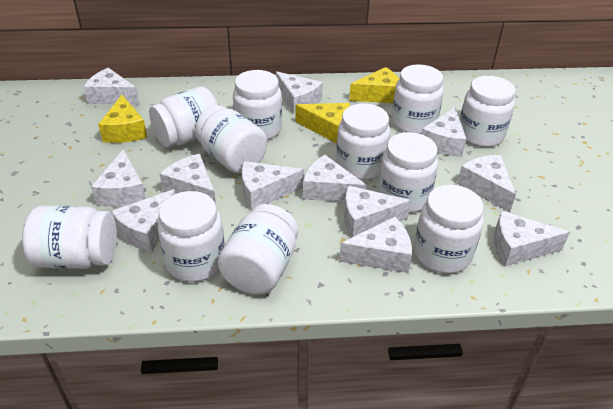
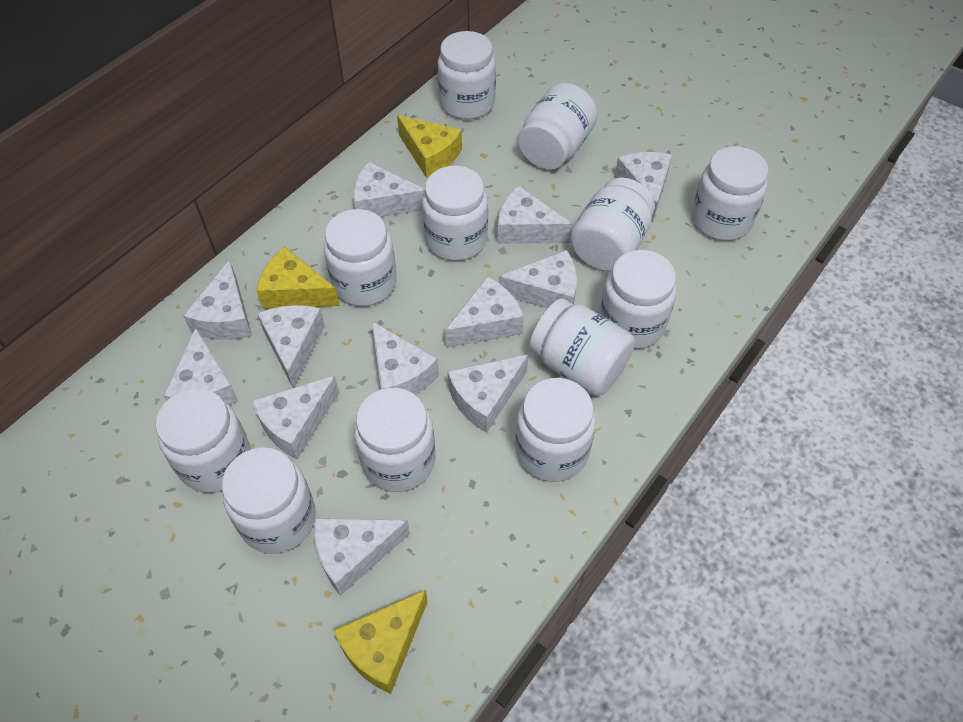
white jar: [22,205,117,269] [149,87,218,147] [158,191,225,282] [195,105,267,173] [218,204,298,294] [233,70,282,140] [336,104,390,180] [378,132,438,213] [392,65,444,134] [414,185,484,274] [460,76,515,147] = 11 -> [155,388,251,493] [222,447,316,554] [324,209,397,306] [354,388,436,492] [422,166,488,261] [438,31,496,120] [515,378,596,482] [518,83,598,170] [530,299,635,396] [570,178,655,272] [600,250,676,349] [692,146,769,241] = 12

